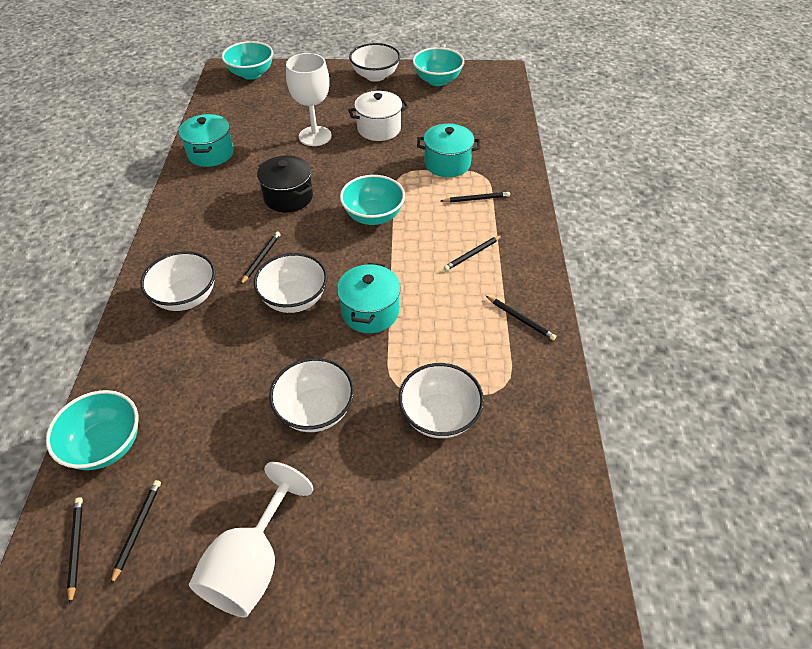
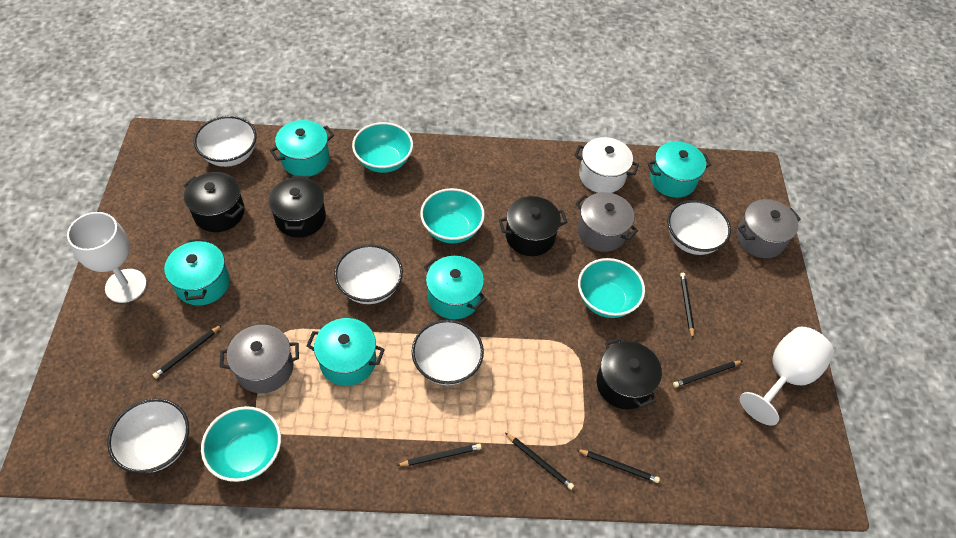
black pot: [257,155,313,213] = 1 -> [183,172,245,232] [268,176,326,238] [499,196,568,256] [597,338,662,409] = 4
grey pot: none = 0 -> [220,325,299,393] [575,192,638,252] [737,199,801,258] = 3
turquoise pot: [178,114,234,167] [337,263,401,333] [417,124,480,177] = 3 -> [164,238,230,306] [270,120,334,177] [307,318,385,386] [424,256,487,319] [647,141,711,198] = 5

